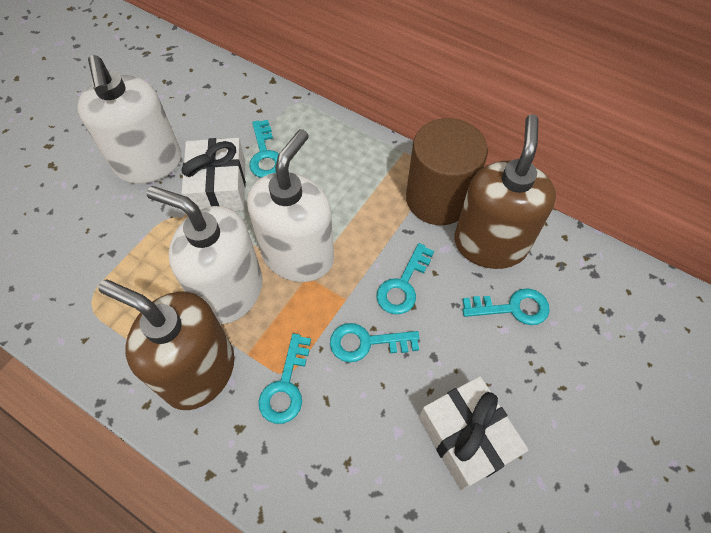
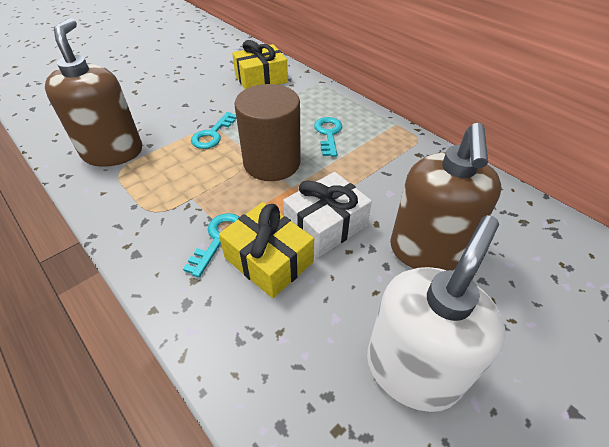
turquoise key: [249,120,279,178] [258,333,311,424] [330,323,420,362] [376,243,434,314] [463,288,550,325] = 5 -> [183,213,239,278] [191,112,236,149] [314,117,343,157] = 3
white gift: [181,138,246,211] [419,376,529,491] = 2 -> [283,172,372,257] = 1
white soap dispenser: [78,55,181,184] [147,186,263,324] [247,129,334,282] = 3 -> [367,215,506,412] = 1
yellow gift: none = 0 -> [219,202,314,298] [232,40,288,89] = 2

